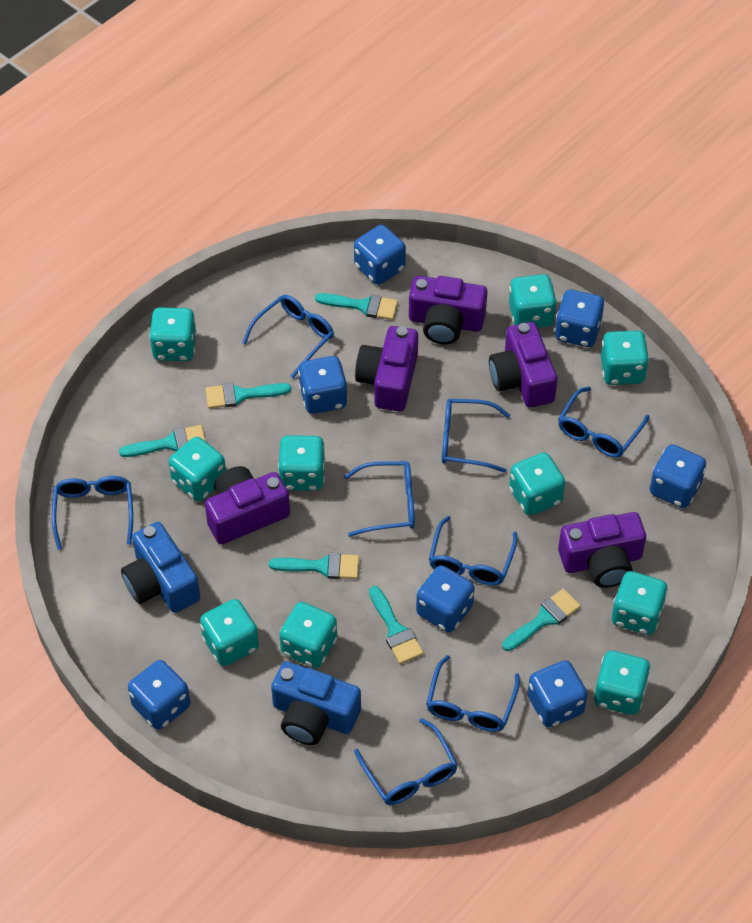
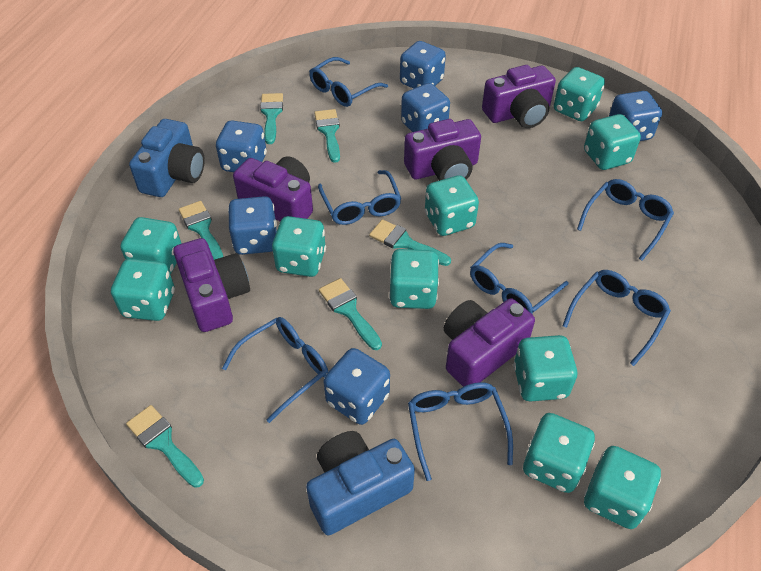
blue dice: [128,660,190,730] [298,356,348,414] [354,225,406,285] [416,565,474,632] [527,660,588,727] [555,290,604,347] [650,444,706,508] = 7 -> [216,120,267,172] [228,196,277,255] [324,348,390,425] [400,41,446,89] [401,83,450,132] [609,91,662,141] = 6
blue glasses: [52,476,133,550] [242,295,334,378] [344,461,415,537] [354,718,458,805] [426,655,520,732] [429,516,518,585] [442,399,510,473] [558,387,649,458] = 8 -> [222,317,328,423] [309,57,388,107] [318,170,401,225] [408,382,513,481] [470,243,569,314] [562,270,671,366] [577,179,674,261] = 7

